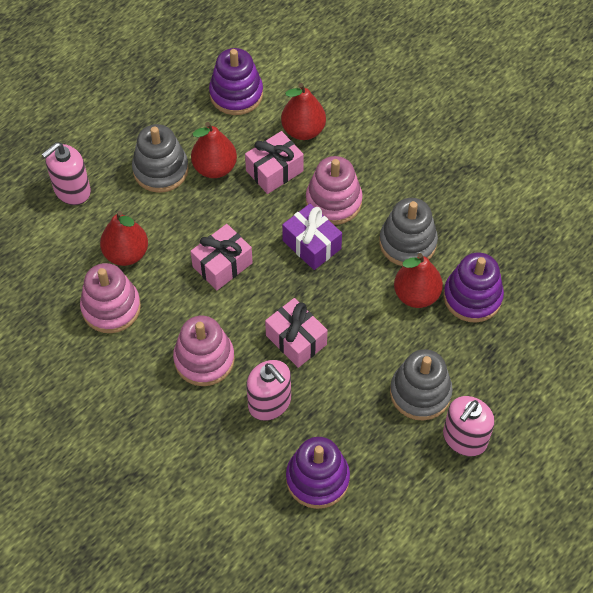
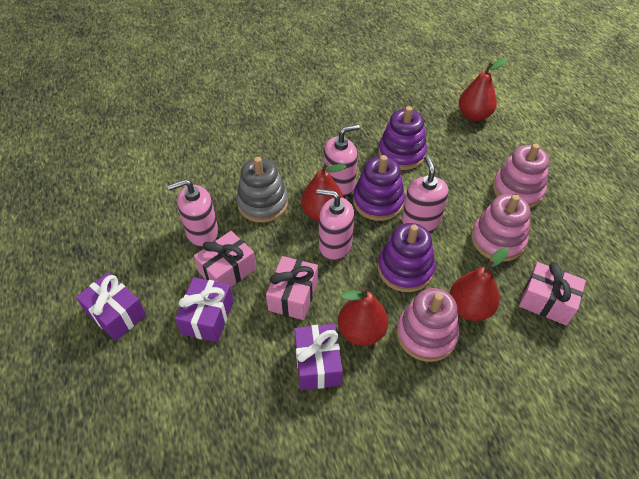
grey stacking toy: [132,124,189,193] [379,198,438,266] [390,349,453,421] = 3 -> [236,157,288,223] = 1
pink soap dispenser: [42,142,91,205] [246,360,291,421] [443,396,495,456] = 3 -> [168,179,218,247] [316,189,354,260] [324,124,360,196] [402,155,449,232] = 4
purple gift: [282,204,342,270] = 1 -> [76,272,146,341] [175,277,234,342] [294,324,343,390] = 3

